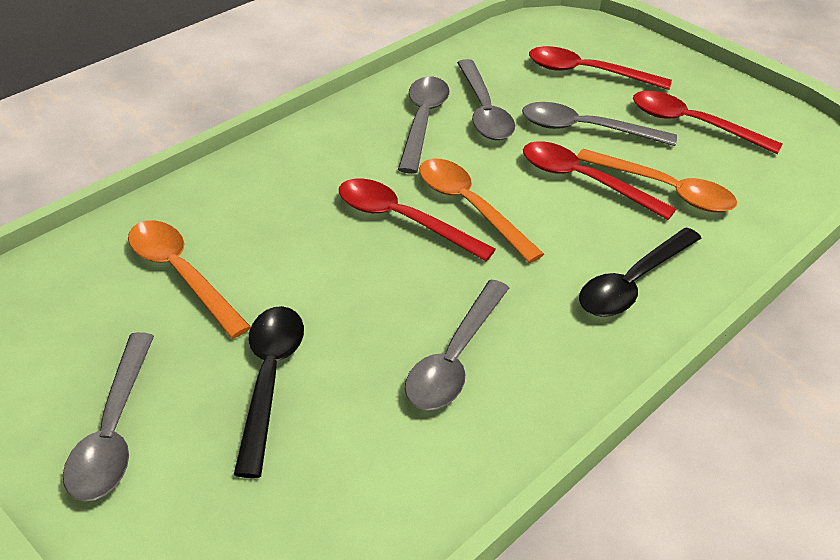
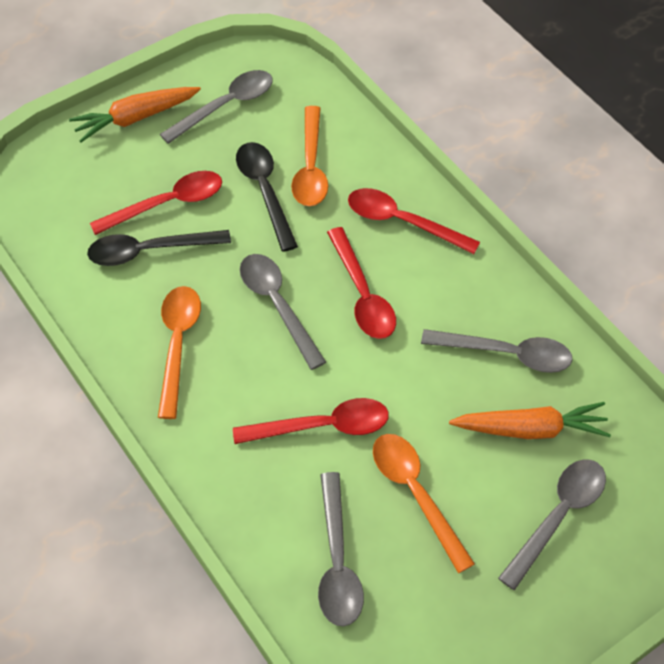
orange carrot: none = 0 -> [69,87,201,142] [449,402,611,439] = 2

